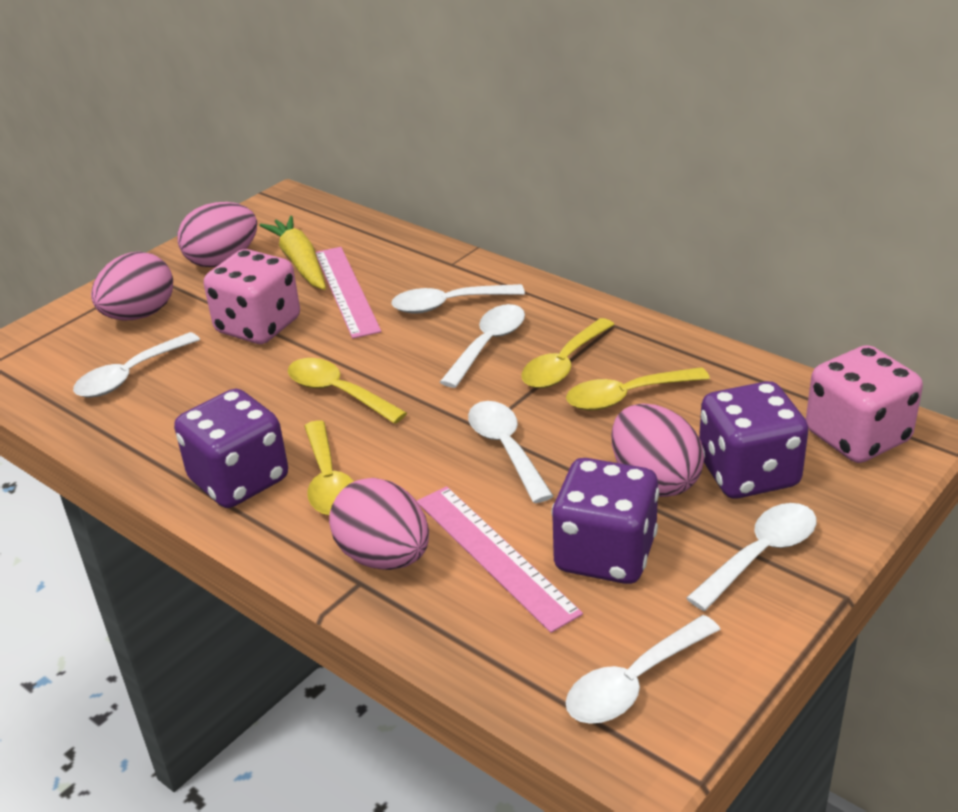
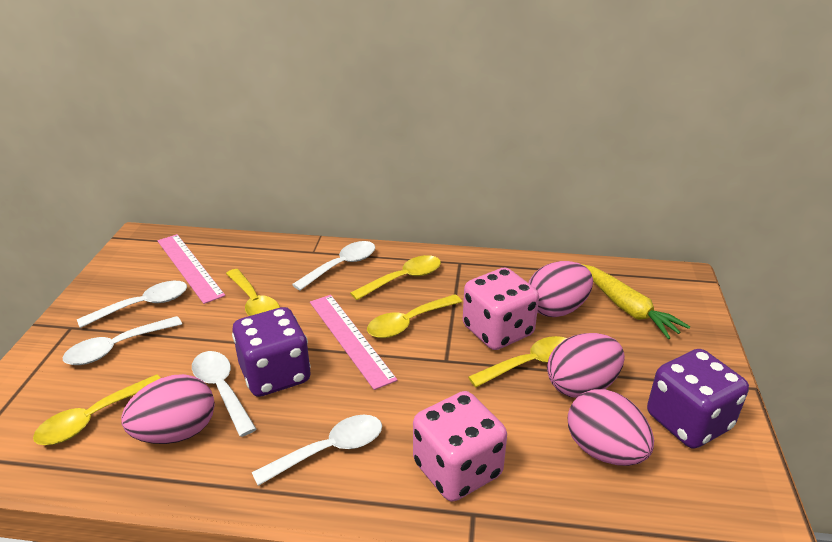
purple dice: [174,389,288,508] [551,458,659,584] [699,381,808,498] = 3 -> [232,307,311,397] [647,349,749,449] = 2
white spoon: [73,332,200,398] [391,284,525,314] [440,304,525,388] [468,401,553,503] [566,615,721,724] [686,503,817,611] = 6 -> [63,316,182,365] [77,281,187,328] [192,351,256,437] [252,415,382,486] [292,241,375,291] = 5
yellow spoon: [288,358,407,424] [304,420,354,515] [521,318,615,388] [566,367,710,410] = 4 -> [33,374,161,445] [226,269,280,316] [350,255,441,300] [367,294,462,338] [468,336,567,387] = 5

